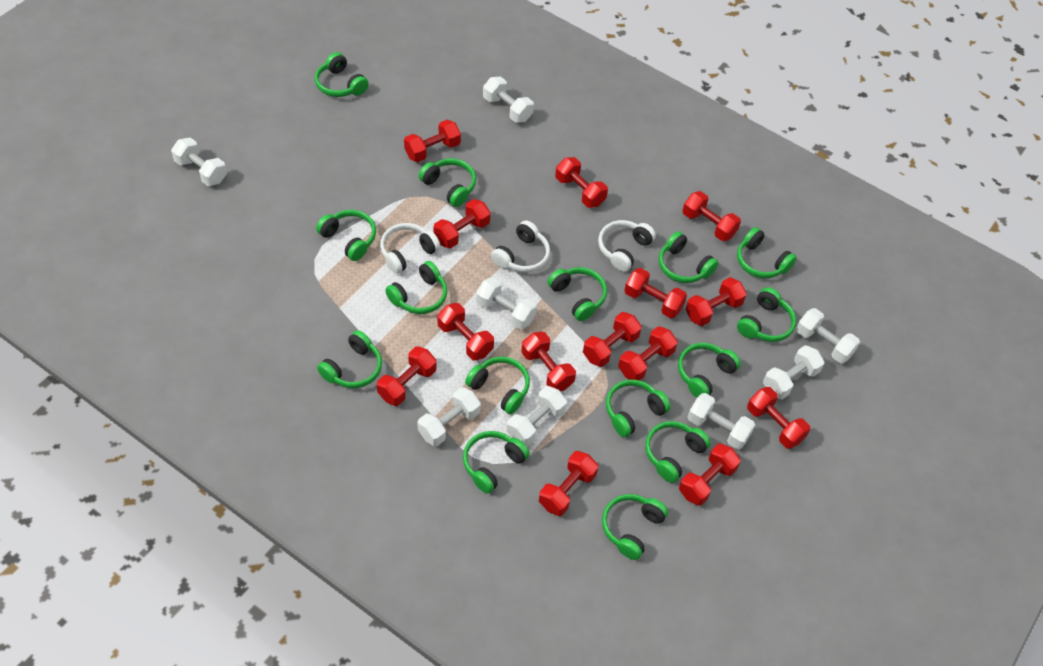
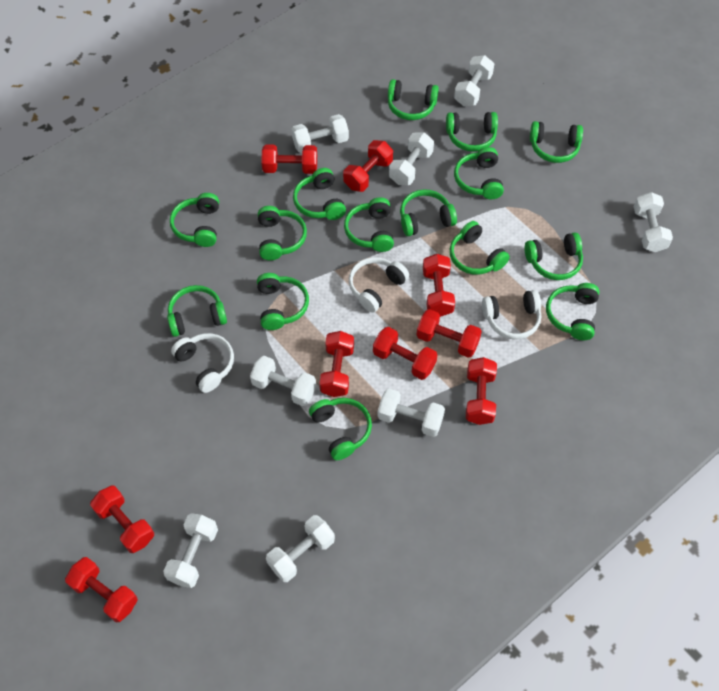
red dumbbell: [377,347,437,406] [404,120,461,162] [434,199,491,249] [438,303,494,360] [521,332,576,391] [539,451,598,516] [555,157,608,208] [583,312,642,367] [618,326,678,381] [624,268,687,318] [679,444,741,506] [682,191,741,241] [685,277,747,326] [747,387,810,449] = 14 -> [65,557,138,623] [90,485,154,553] [262,144,317,174] [319,331,354,397] [343,140,393,192] [373,327,437,380] [417,309,482,358] [423,254,455,317] [466,357,497,425] = 9

